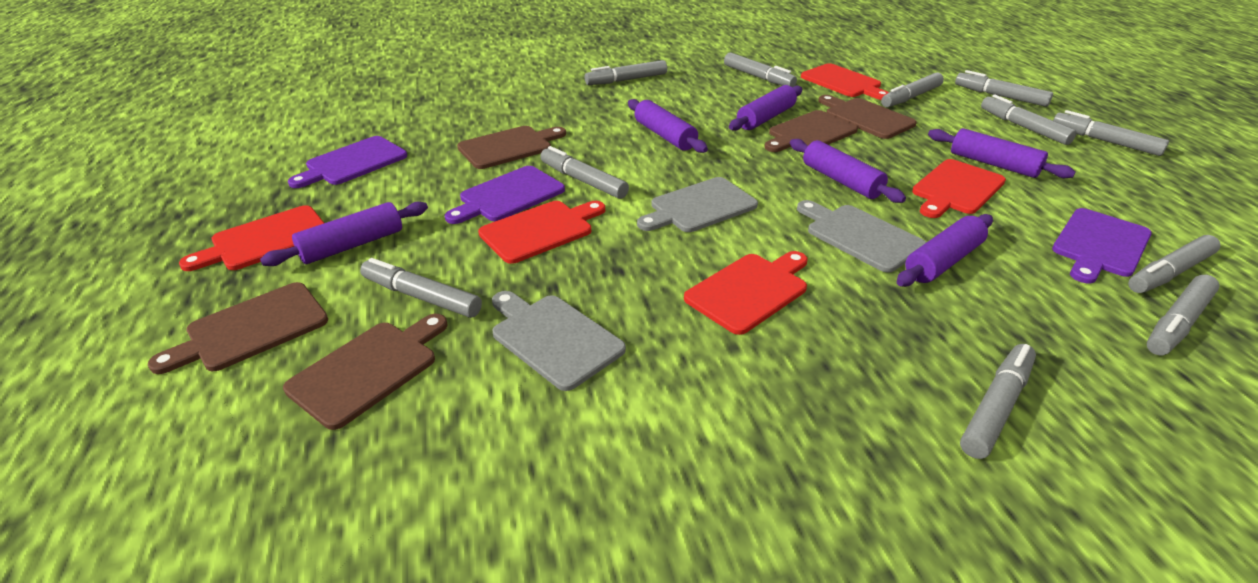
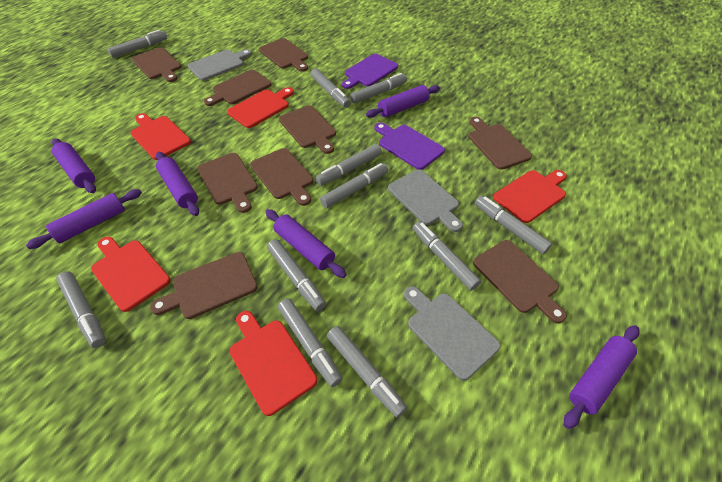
brown cutting board: [148,282,328,374] [283,314,448,430] [457,126,566,169] [764,110,858,152] [818,95,917,139] = 5 -> [132,47,181,82] [150,252,258,319] [197,153,258,213] [204,70,272,106] [250,148,313,206] [259,38,308,71] [279,106,336,154] [469,117,532,170] [473,240,567,323] = 9
purple cutting board: [288,136,407,188] [445,166,565,224] [1052,208,1152,284] = 3 -> [342,54,398,89] [374,122,445,170] = 2

